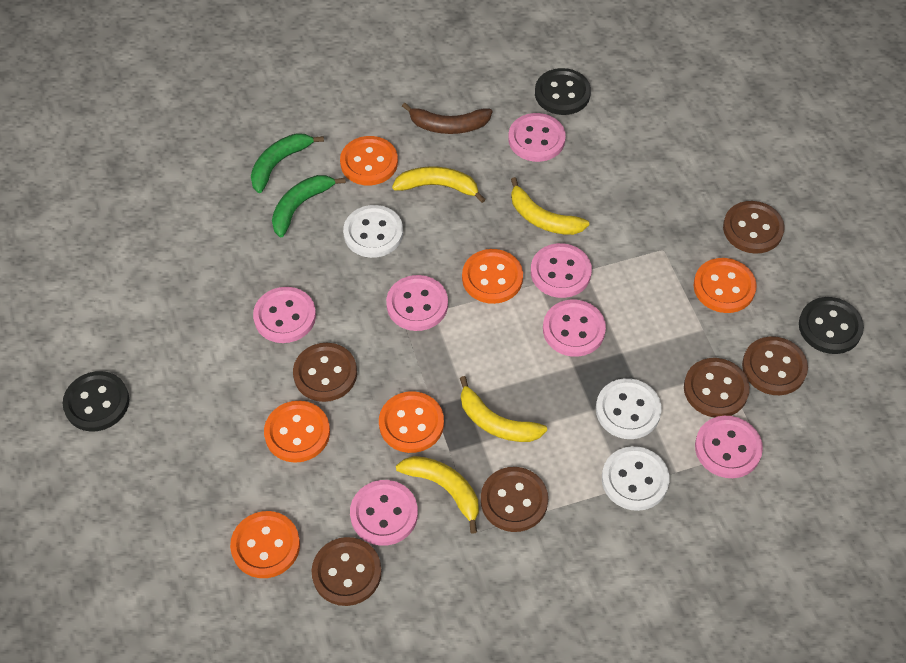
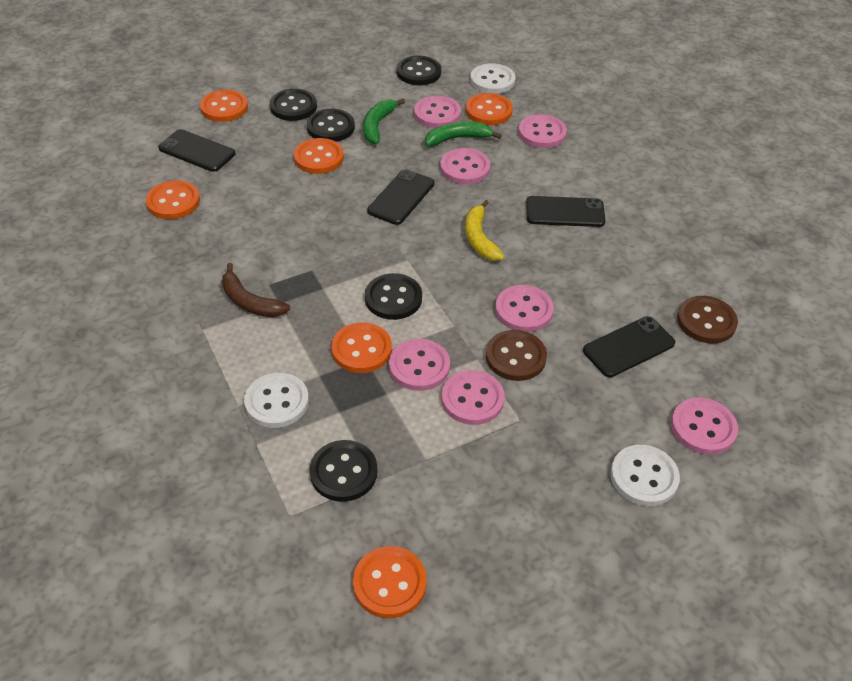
black button: [63,371,129,432] [535,68,591,115] [799,297,864,354] = 3 -> [270,89,317,121] [307,109,355,142] [310,440,378,502] [365,273,422,320] [397,56,441,85] = 5
black phone: none = 0 -> [158,129,235,172] [367,169,434,225] [526,196,606,227] [583,316,675,377] = 4
brown button: [293,343,357,402] [311,537,382,606] [481,467,548,532] [684,358,750,417] [723,201,785,254] [742,336,808,395] = 6 -> [486,330,547,381] [677,296,738,344] = 2
yellow banana: [392,167,486,203] [396,456,479,534] [460,376,547,442] [511,177,589,235] = 4 -> [465,200,504,261] = 1

